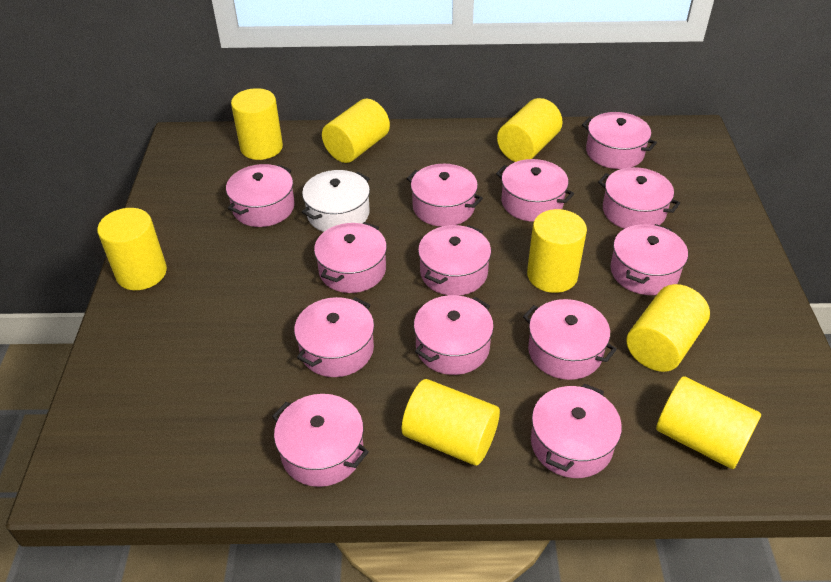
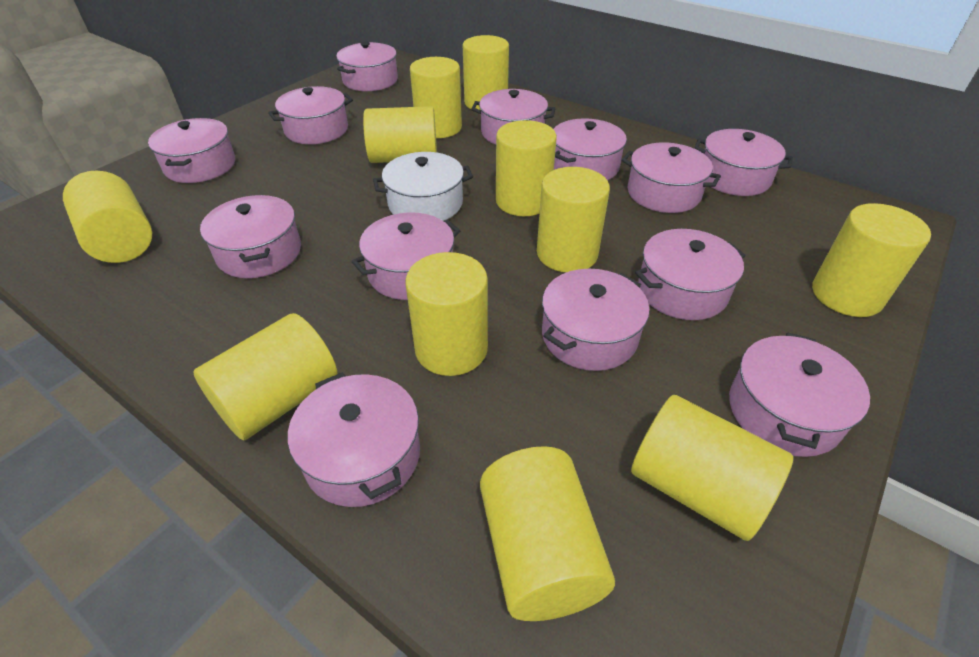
yellow cylinder: [97,208,167,290] [231,88,283,160] [322,99,390,163] [402,379,500,466] [497,98,562,162] [527,209,587,293] [626,284,710,372] [656,376,761,469] = 8 -> [63,171,152,263] [193,313,337,441] [363,106,437,163] [405,252,488,376] [410,57,462,138] [463,35,509,110] [480,446,615,621] [496,120,557,216] [537,167,610,272] [631,395,793,541] [812,203,931,317] = 11

